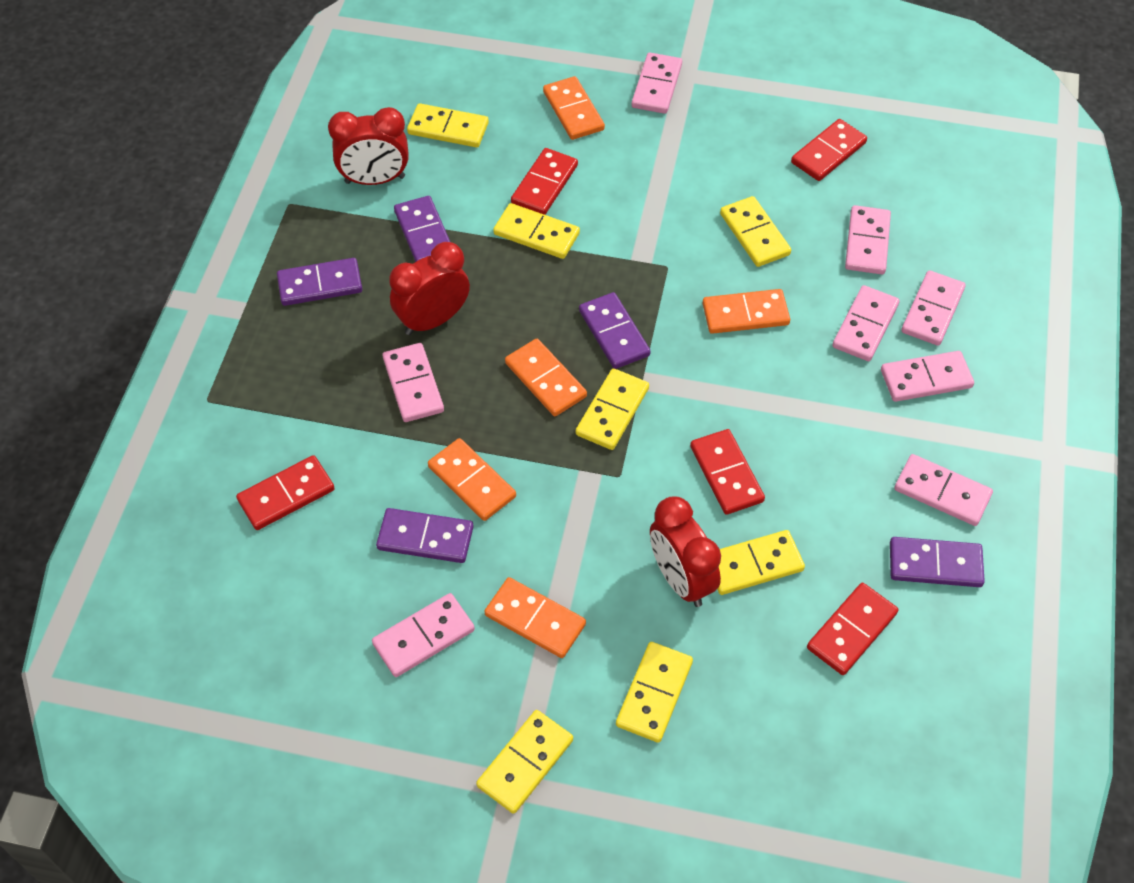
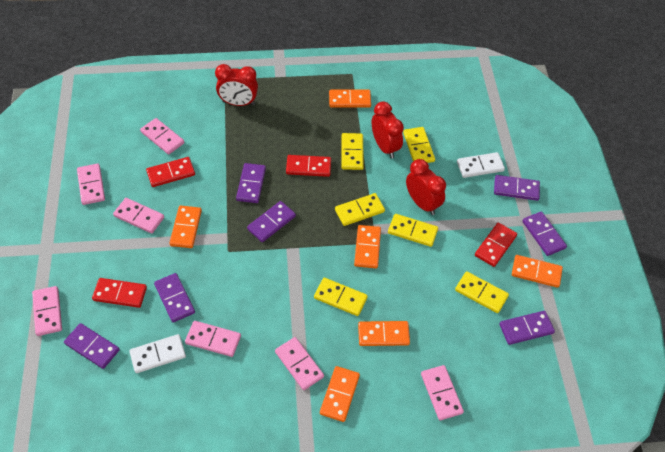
orange domino: [428,438,516,521] [484,577,586,658] [505,339,587,416] [543,76,605,140] [702,289,790,334] = 5 -> [169,206,202,248] [320,366,360,422] [329,90,371,108] [354,225,381,268] [358,321,410,346] [512,255,563,288] = 6
pink domino: [372,593,475,677] [382,343,444,422] [632,52,682,114] [832,285,900,361] [845,205,891,274] [881,351,974,402] [894,454,993,526] [901,270,966,346] = 8 -> [32,286,62,336] [77,164,105,205] [113,198,164,233] [140,118,184,155] [185,321,241,357] [275,337,324,390] [421,365,464,420] = 7
purple domino: [277,258,362,306] [376,508,474,563] [394,196,450,262] [579,292,651,369] [890,537,985,587] = 5 -> [64,323,120,369] [154,273,195,322] [236,163,266,203] [247,201,296,242] [494,175,540,201] [500,311,555,345] [522,212,567,256] = 7
red domino: [236,455,335,530] [511,148,578,215] [690,429,765,515] [791,119,867,181] [807,583,898,675] = 5 -> [92,278,147,308] [146,157,195,187] [286,155,331,177] [475,222,517,267] = 4
white domino: none = 0 -> [129,334,186,373] [457,152,505,178] = 2
yellow domino: [407,103,489,148] [476,710,573,814] [493,203,580,259] [576,368,649,450] [616,642,693,743] [717,530,805,595] [720,196,791,267] = 7 -> [314,278,368,316] [335,193,385,226] [341,133,364,170] [388,214,438,247] [403,127,435,163] [455,271,509,313] = 6

